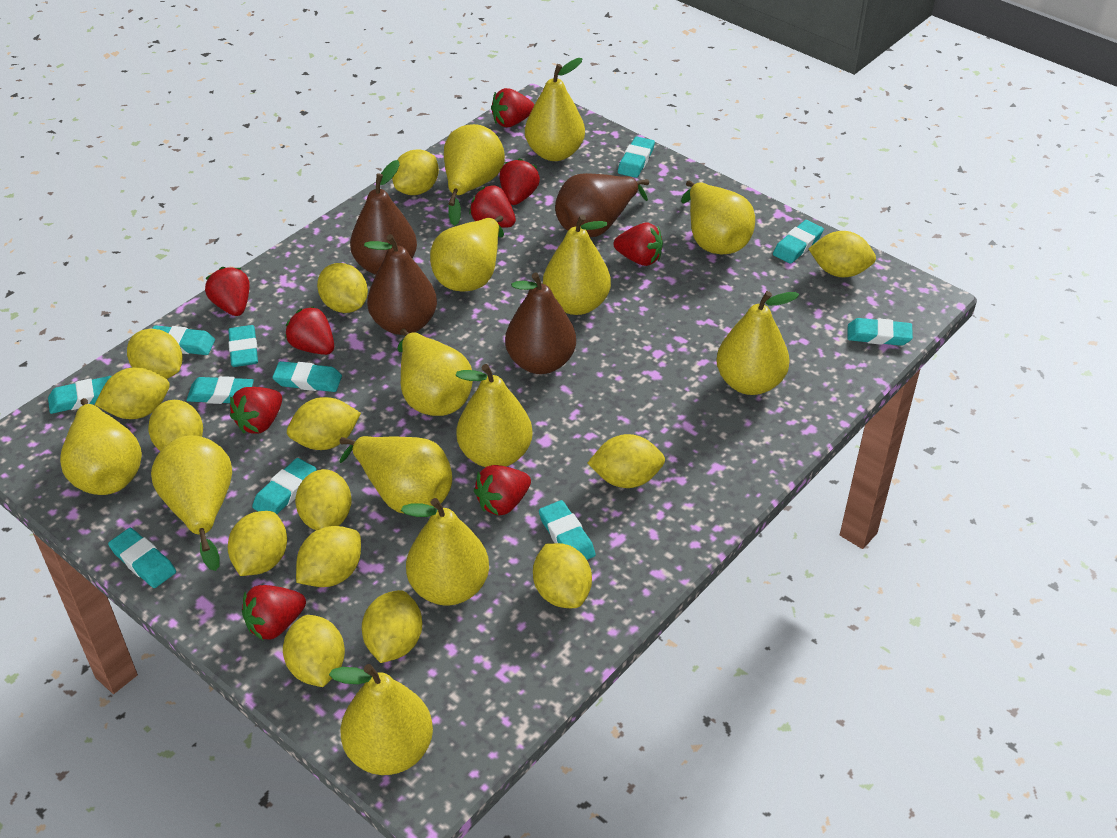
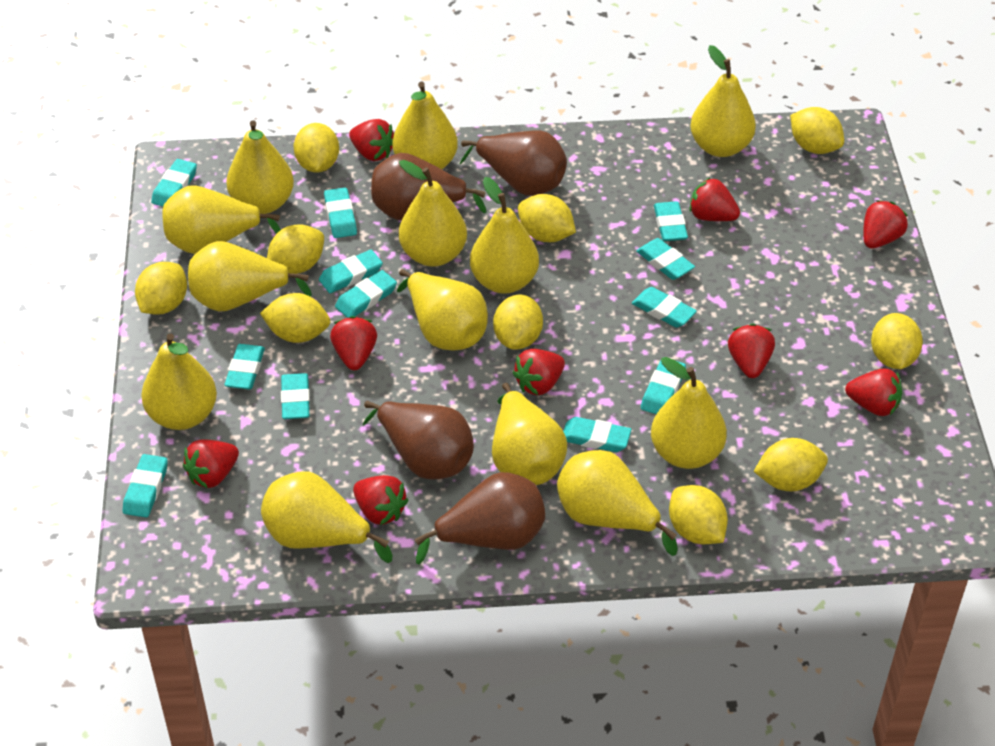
turquoise eraser: [48,376,112,414] [108,528,176,588] [152,325,215,355] [186,376,254,404] [228,325,258,367] [252,458,317,514] [272,361,342,392] [539,500,596,560] [618,136,655,178] [773,220,824,264] [848,318,913,346] = 11 -> [123,454,168,517] [151,159,197,206] [224,344,265,389] [281,373,310,419] [319,250,383,293] [324,187,357,238] [335,270,397,318] [563,417,632,452] [632,287,697,328] [636,238,695,280] [641,357,686,414] [654,201,688,241] = 12
yellow lemon: [95,367,170,419] [127,329,183,379] [148,400,203,451] [228,511,287,576] [283,615,345,687] [287,397,361,450] [295,469,352,530] [296,526,361,587] [317,263,368,313] [362,590,422,663] [392,149,439,195] [533,543,592,608] [587,434,665,488] [808,231,876,277] = 14 -> [135,262,187,315] [260,293,330,343] [267,224,324,274] [293,123,339,173] [493,295,543,350] [518,194,576,242] [669,485,728,544] [754,438,828,491] [790,107,844,154] [871,313,923,369] = 10

